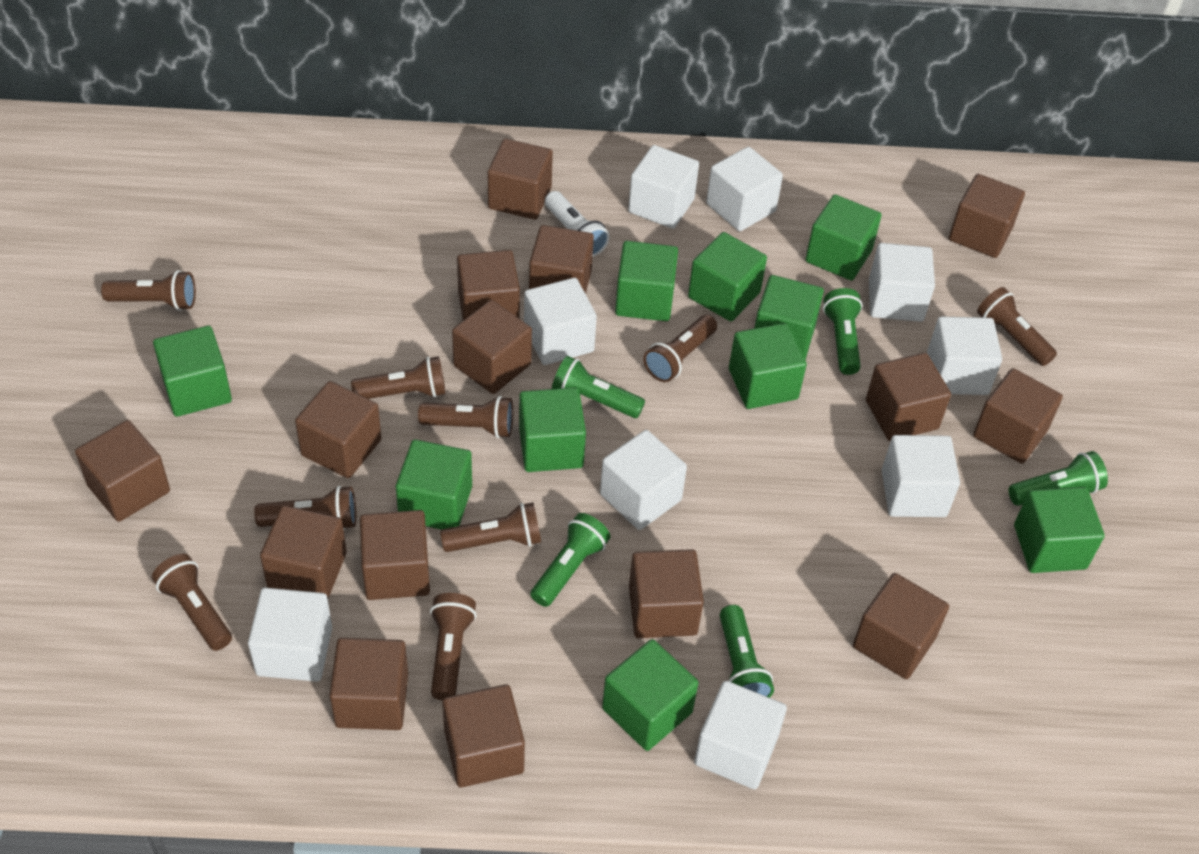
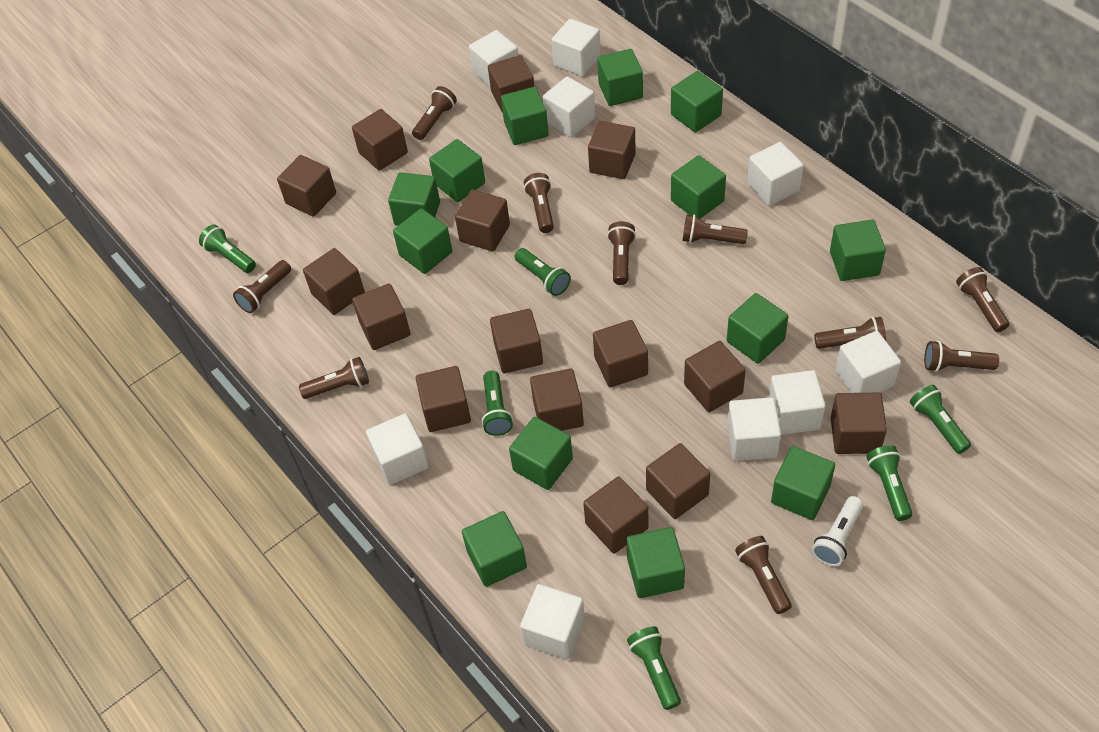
brown flashlight: [101,270,196,311] [152,554,232,651] [254,486,357,530] [351,356,446,399] [418,396,513,438] [430,593,477,700] [440,502,541,552] [643,315,717,382] [977,287,1057,366] = 9 -> [233,260,291,313] [299,357,369,399] [412,86,457,140] [524,173,554,233] [607,221,636,285] [682,215,748,244] [735,536,792,614] [814,317,886,349] [924,341,999,372] [956,267,1009,332] = 10
green cube: [153,326,232,417] [396,439,472,530] [519,387,586,472] [602,639,698,751] [615,241,678,321] [688,232,767,321] [729,323,807,409] [754,275,824,359] [805,194,882,280] [1014,487,1105,573] = 10 -> [388,172,440,226] [393,208,452,274] [429,139,485,202] [462,511,527,587] [501,87,549,145] [509,417,573,490] [597,49,643,106] [626,527,685,598] [671,71,723,132] [671,155,726,219] [727,293,788,364] [771,446,835,520] [830,220,886,281] = 13
green flashlight: [530,513,611,607] [552,356,645,418] [720,605,774,698] [823,288,863,375] [1009,451,1108,506] = 5 -> [199,225,256,273] [482,371,513,436] [515,248,571,296] [627,626,681,710] [866,445,913,521] [910,385,971,454] = 6

